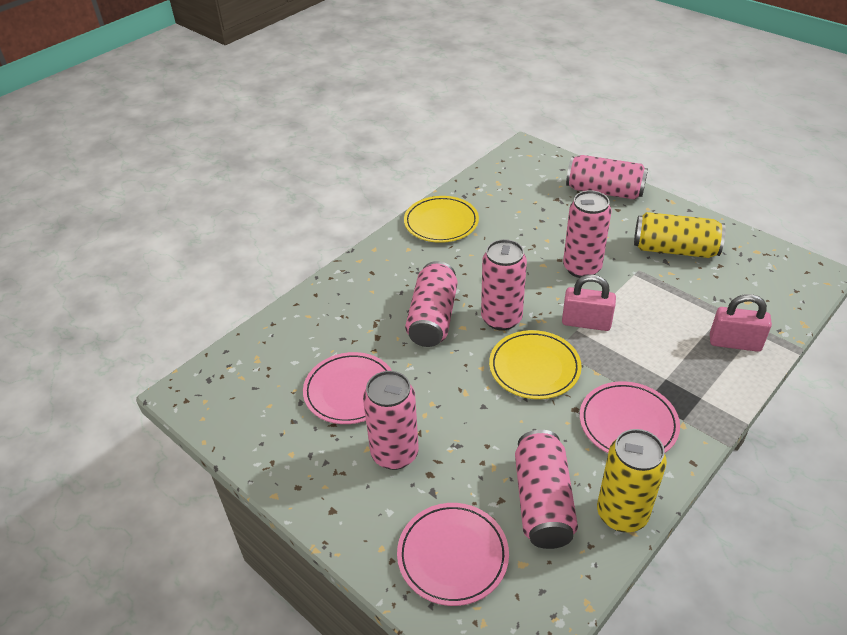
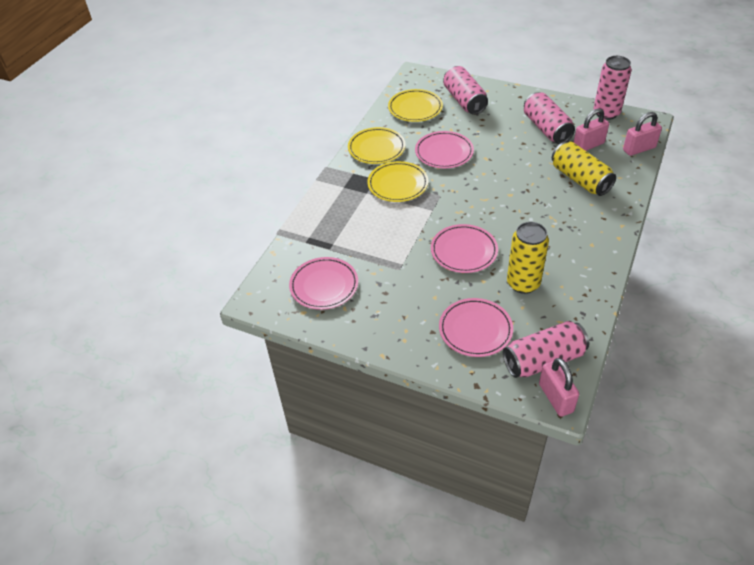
pink can: [363,371,419,470] [405,261,457,347] [481,239,527,331] [515,430,578,549] [563,190,612,278] [566,155,648,200] = 6 -> [443,66,488,115] [503,321,589,378] [524,92,575,144] [594,56,632,120] = 4
pink padlock: [562,275,616,331] [710,294,772,352] = 2 -> [539,358,579,417] [574,108,609,151] [623,112,662,156] = 3
pink plate: [303,352,392,424] [397,503,509,606] [580,381,680,453] = 3 -> [289,257,358,310] [415,131,474,168] [431,224,498,273] [439,298,513,357] = 4
yellow plate: [404,196,479,243] [489,330,582,399] = 2 -> [348,127,406,164] [367,161,428,202] [388,89,443,122] = 3

